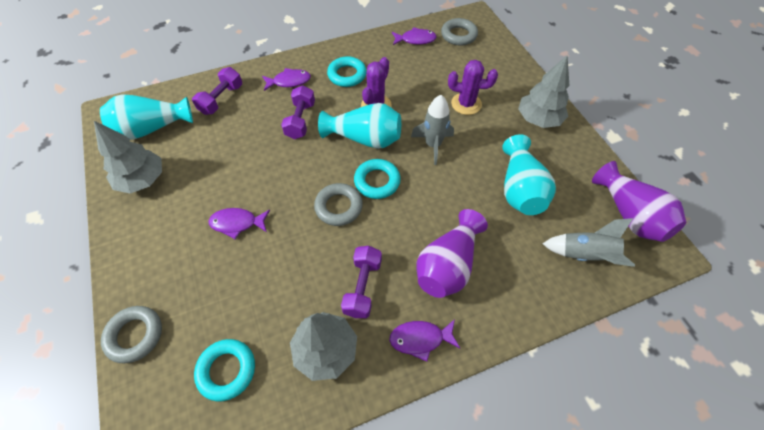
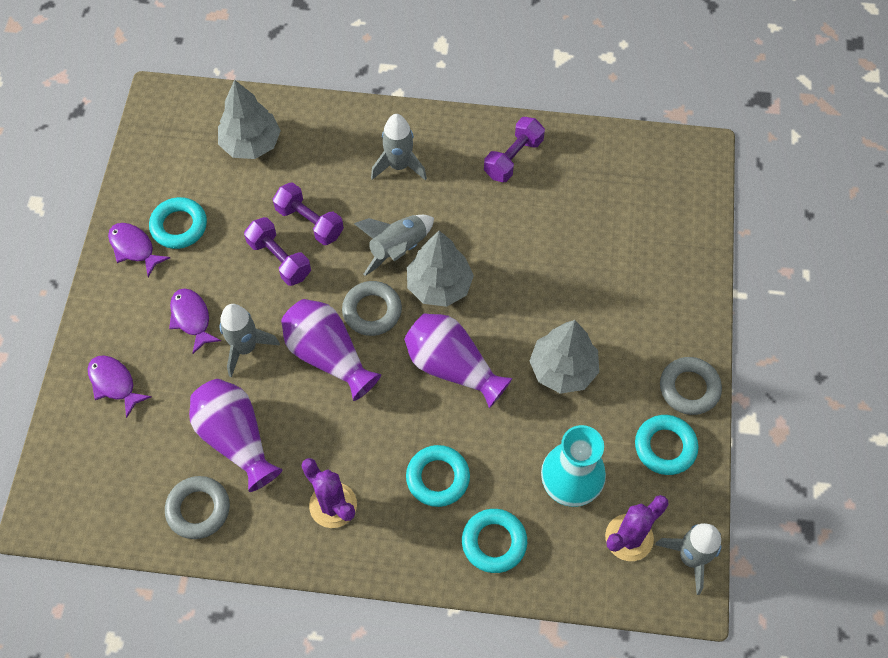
grey rocket: [411,95,454,165] [542,218,635,267] = 2 -> [220,304,280,377] [354,215,434,276] [371,114,427,180] [655,523,721,595] = 4
purple fish: [208,208,270,239] [262,68,311,91] [389,319,460,362] [392,27,437,45] = 4 -> [87,355,151,418] [108,223,170,277] [169,288,221,354] = 3
purple vase: [416,209,488,298] [592,161,687,242] = 2 -> [189,379,282,492] [281,299,381,401] [404,313,513,408] = 3
turquoise ring: [194,339,255,401] [327,56,367,87] [354,159,401,199] = 3 -> [149,197,207,249] [406,445,470,507] [462,509,527,573] [635,415,698,475] = 4
turquoise vase: [100,94,193,139] [318,103,401,149] [502,134,556,215] = 3 -> [541,425,606,507] = 1

